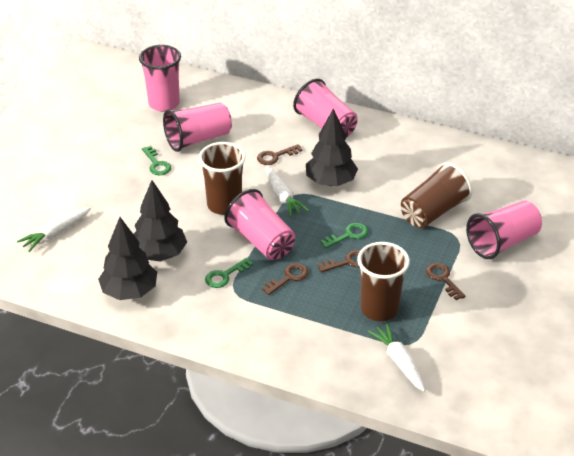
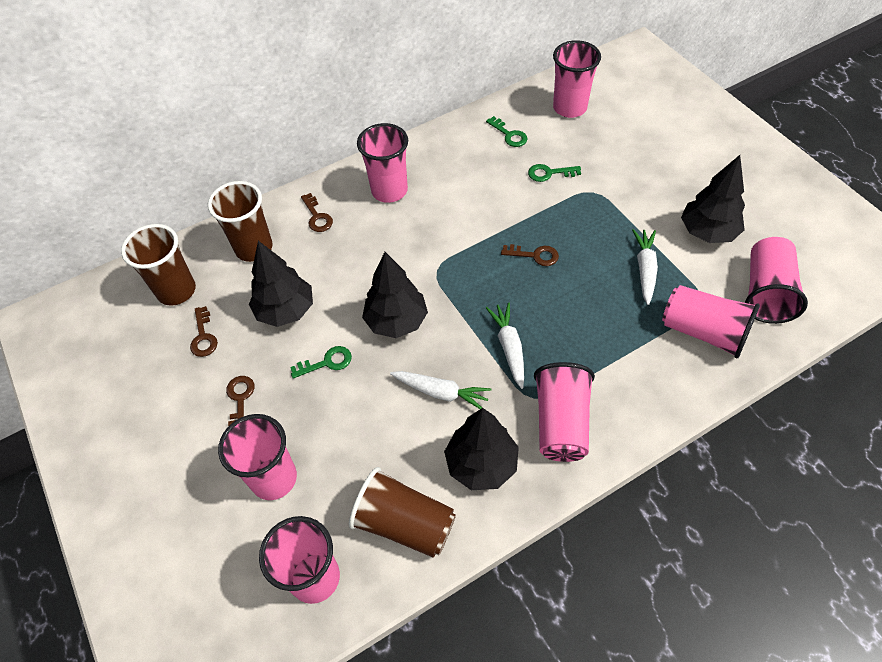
black tree: [98,217,157,300] [134,180,187,262] [306,108,358,186] = 3 -> [249,241,313,327] [362,252,428,338] [444,408,519,490] [681,155,745,243] = 4
pink cup: [139,45,181,112] [163,103,232,152] [224,189,295,260] [293,79,358,137] [466,200,542,259] = 5 -> [218,414,297,500] [259,516,340,604] [357,123,408,203] [534,362,595,462] [553,40,601,118] [662,285,760,359] [745,237,808,324] = 7

